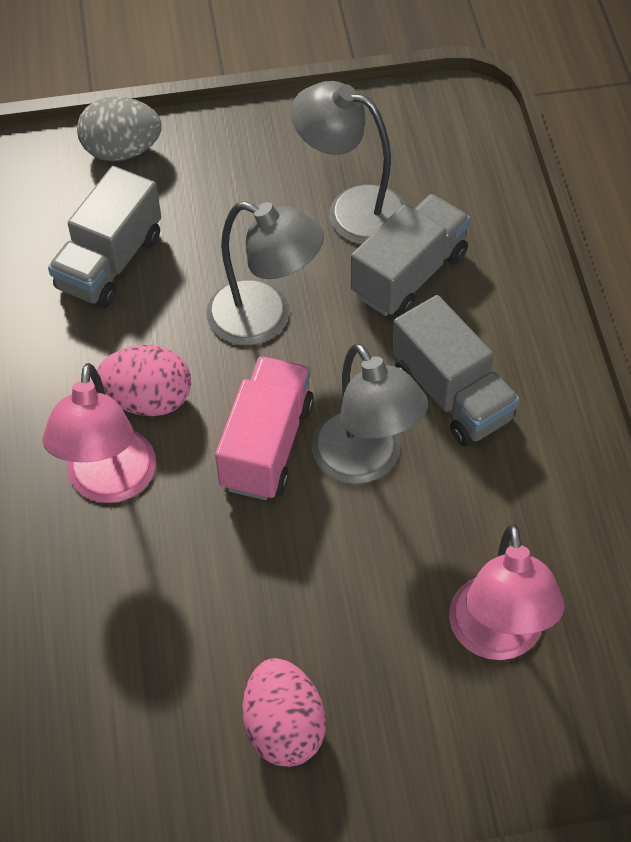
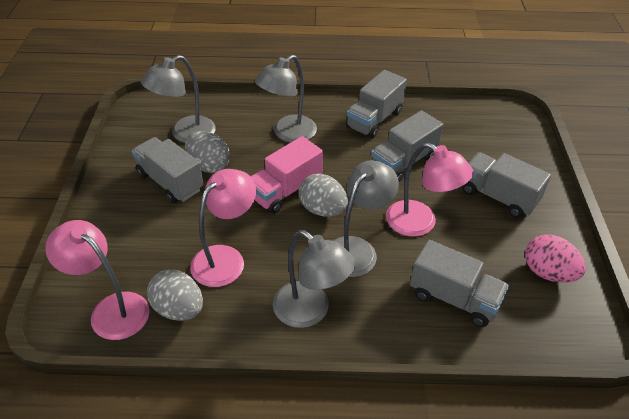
grey egg: [77,97,162,161] = 1 -> [147,269,203,321] [185,131,230,173] [299,173,348,217] = 3
grey lamp: [206,201,324,345] [291,81,406,244] [312,343,428,484] = 3 -> [141,55,216,143] [255,55,317,143] [273,230,356,328] [333,160,399,277] = 4
grey truck: [48,166,161,308] [351,194,471,316] [392,295,520,446] = 3 -> [132,137,203,203] [346,70,407,138] [371,110,443,181] [410,240,509,327] [462,152,551,218] = 5
pink egg: [97,345,191,416] [243,658,326,767] = 2 -> [525,234,586,283] = 1
pink lamp: [42,363,156,503] [449,524,565,660] = 2 -> [45,220,150,340] [190,169,256,287] [386,143,474,237] = 3

